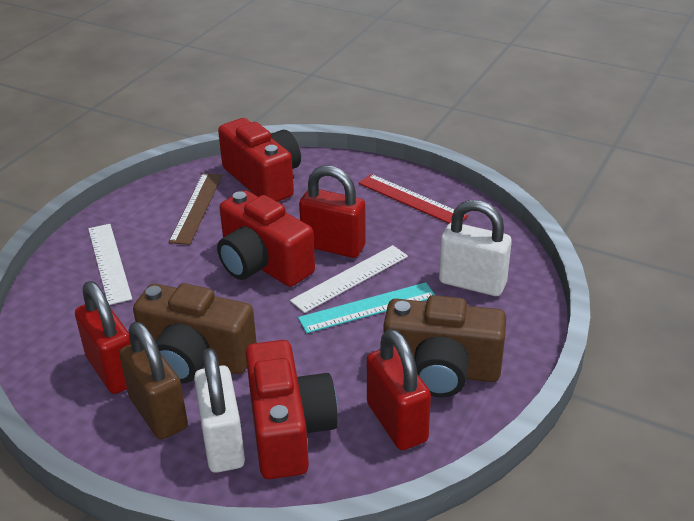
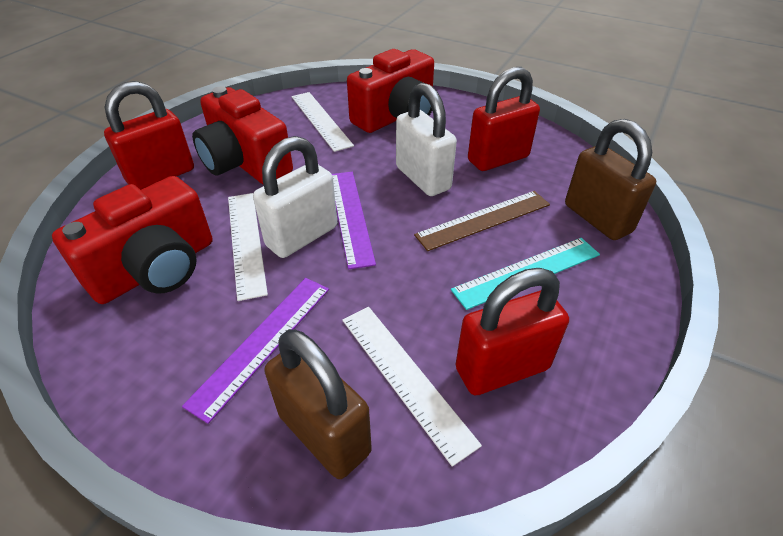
brown camera: [133,283,257,384] [383,295,506,397] = 2 -> none = 0
brown padlock: [119,322,188,440] = 1 -> [264,329,372,479] [565,119,656,240] = 2
purple ruler: none = 0 -> [182,278,329,424] [332,172,376,269] = 2
red ruler: [358,174,468,223] = 1 -> none = 0
white ruler: [88,224,132,305] [290,245,408,313] = 2 -> [228,193,268,301] [292,92,354,152] [342,307,482,467] = 3

